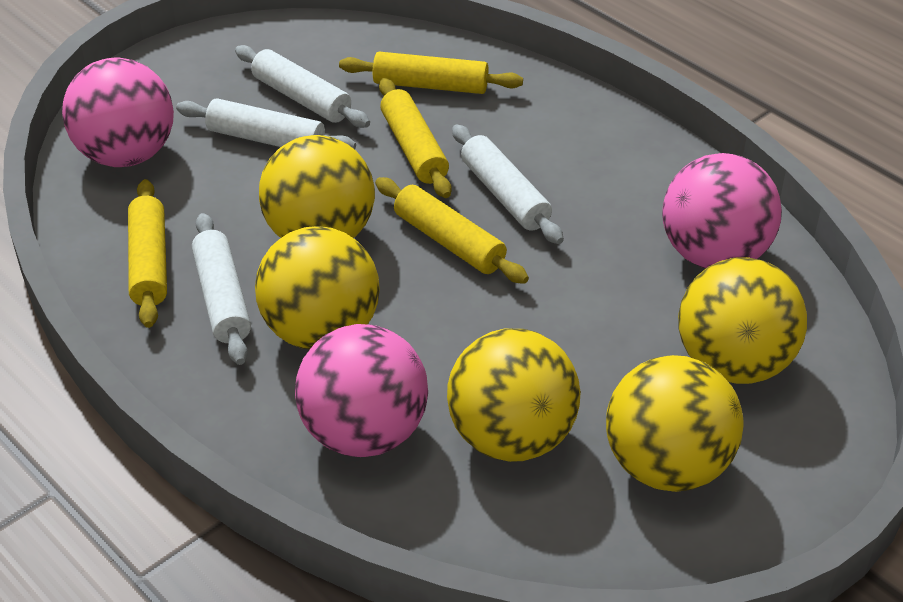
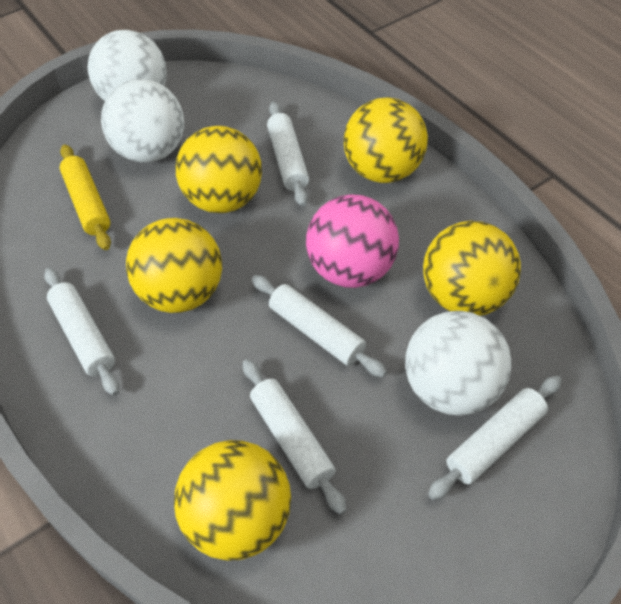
pink ball: [62,58,174,167] [295,324,428,457] [662,153,782,268] = 3 -> [306,194,399,288] = 1
white ball: none = 0 -> [88,30,167,101] [101,79,184,163] [405,311,512,416] = 3
white rolling pin: [176,98,356,149] [192,213,251,365] [235,45,370,128] [452,125,564,244] = 4 -> [44,268,120,396] [243,359,347,515] [252,275,387,378] [267,102,309,206] [428,376,562,500] = 5
yellow rolling pin: [128,179,167,328] [339,52,523,94] [375,177,529,284] [379,78,452,198] = 4 -> [60,145,111,250] = 1

